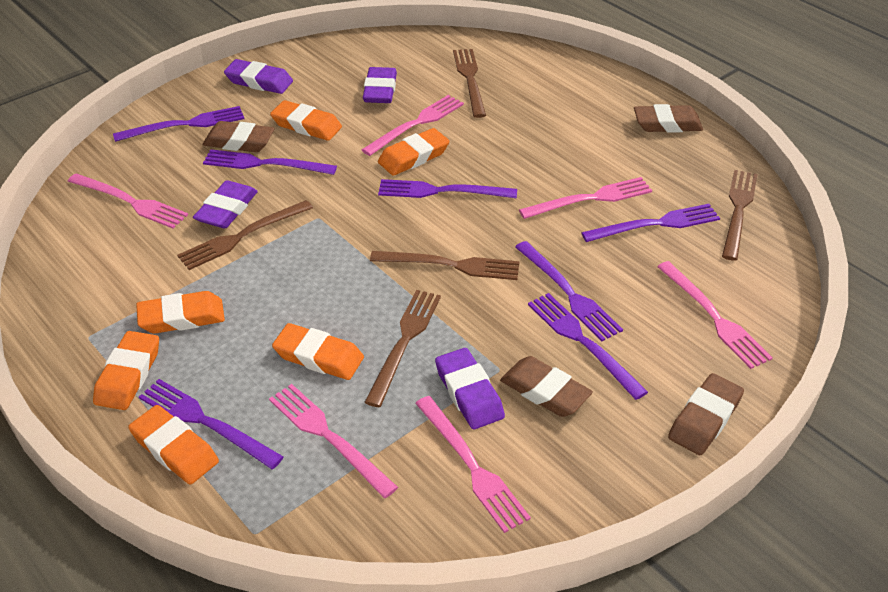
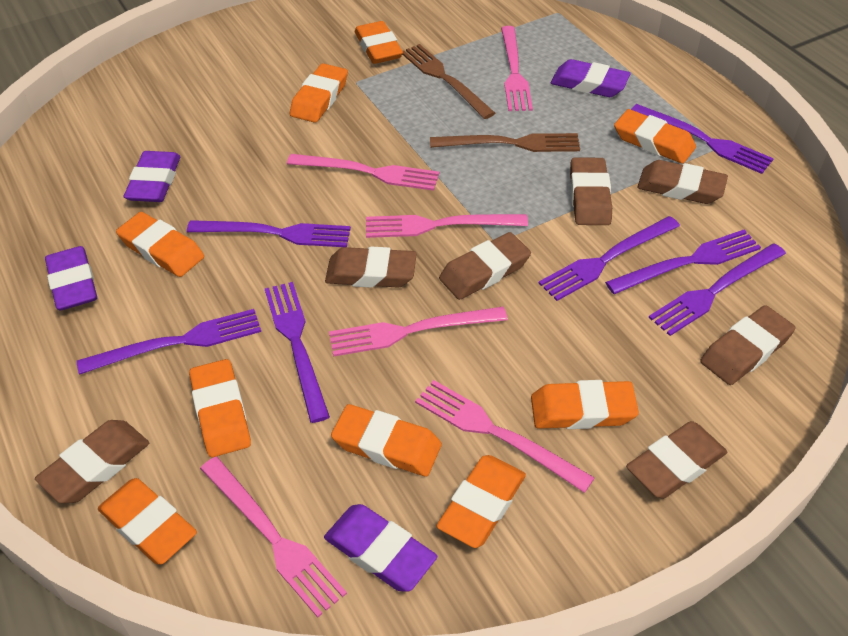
brown eraser: [203,121,275,152] [500,356,593,417] [634,104,703,133] [668,373,744,455] = 4 -> [35,420,149,503] [325,246,417,288] [439,232,531,300] [570,157,612,225] [626,421,727,499] [637,160,728,204] [701,305,796,385] = 7
brown fork: [177,200,313,270] [364,290,441,407] [370,251,519,280] [453,49,486,118] [722,170,758,261] = 5 -> [402,44,495,119] [430,133,580,152] = 2
orange eraser: [93,331,159,410] [128,405,219,485] [136,291,225,334] [270,100,342,141] [272,323,364,380] [378,128,449,176] = 6 -> [98,478,197,565] [116,212,204,277] [189,359,251,457] [290,63,348,123] [331,404,442,477] [355,21,403,64] [436,455,526,548] [531,380,639,429] [614,109,696,164] = 9

